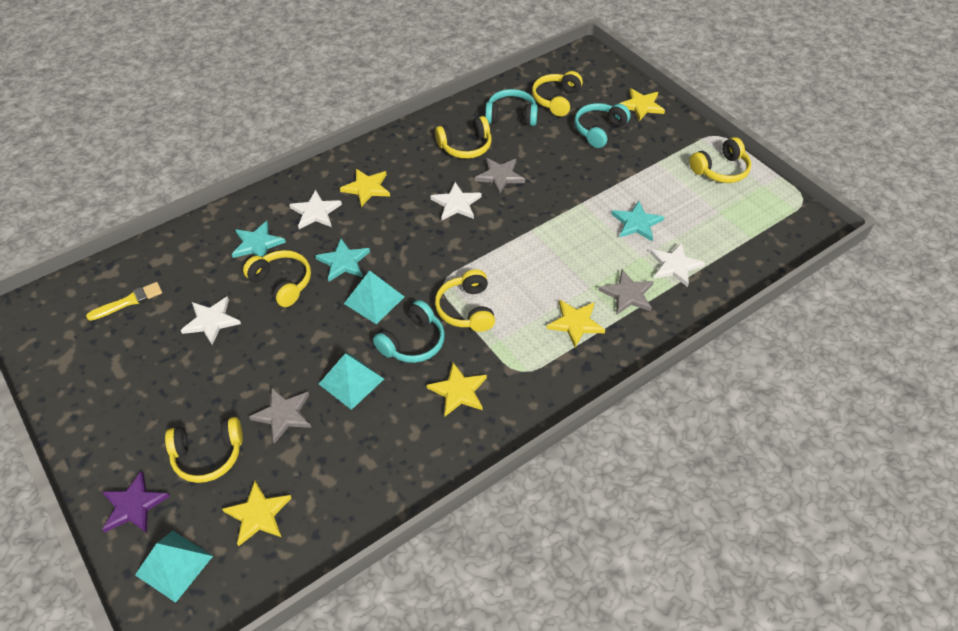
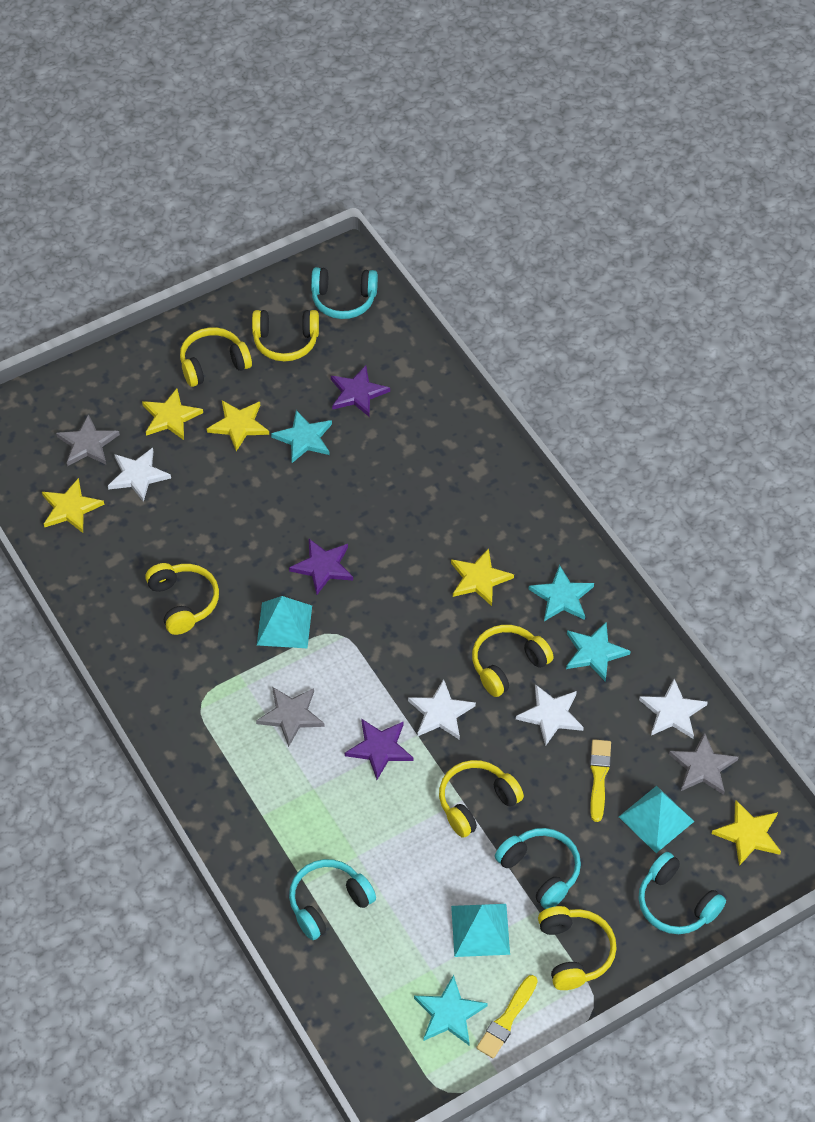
purple star: [102,470,170,533] = 1 -> [289,539,353,595] [331,365,390,416] [345,719,413,780] = 3
turquoise headphones: [373,300,445,363] [485,89,538,126] [574,103,631,148] = 3 -> [289,859,376,940] [311,267,378,319] [495,828,581,909] [638,852,726,934] = 4
turquoise star: [232,221,286,258] [315,238,370,281] [611,201,664,241] = 3 -> [271,410,332,463] [414,975,488,1045] [528,565,594,621] [566,622,631,682] = 4
yellow brush: [86,282,162,321] = 1 -> [476,975,538,1058] [590,739,611,822] = 2

